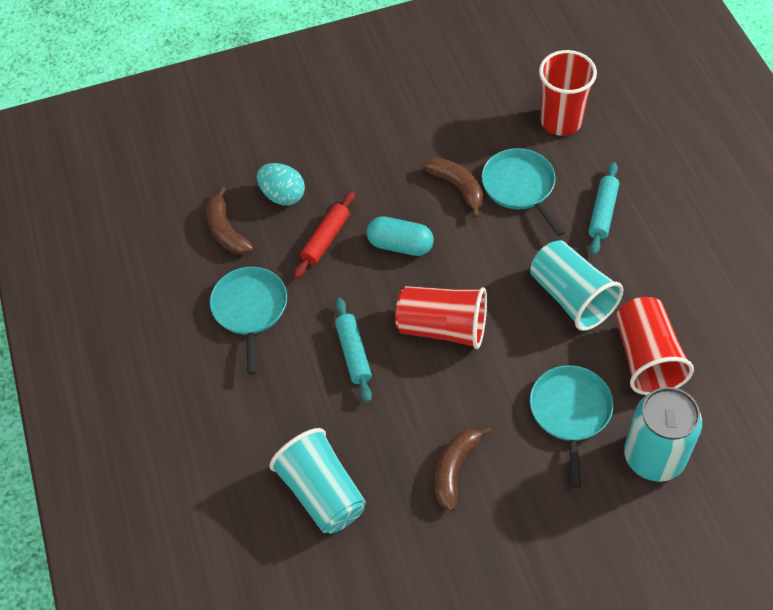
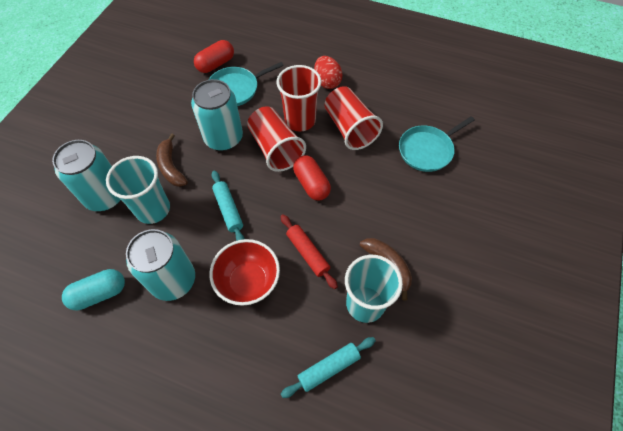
brown banana: [206,187,253,255] [422,157,483,218] [435,426,492,511] = 3 -> [156,133,188,187] [360,238,412,301] = 2
red bowl: none = 0 -> [209,239,280,306] = 1
red capsule: none = 0 -> [194,40,234,73] [293,155,331,201] = 2
red egg: none = 0 -> [314,56,342,89] = 1
turquoise can: [624,387,702,482] = 1 -> [52,140,121,211] [126,229,195,301] [191,79,243,151] = 3
turquoise egg: [257,163,305,206] = 1 -> none = 0
turquoise pan: [210,267,287,374] [482,148,565,236] [530,365,613,488] = 3 -> [209,62,284,106] [399,116,475,172] = 2

